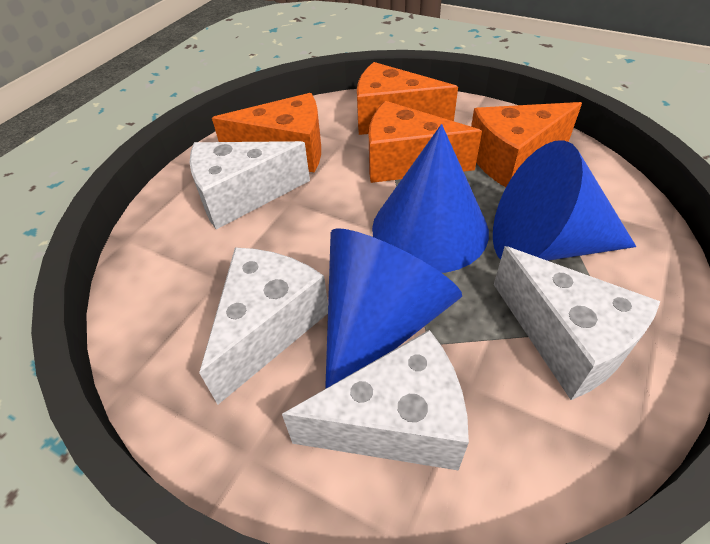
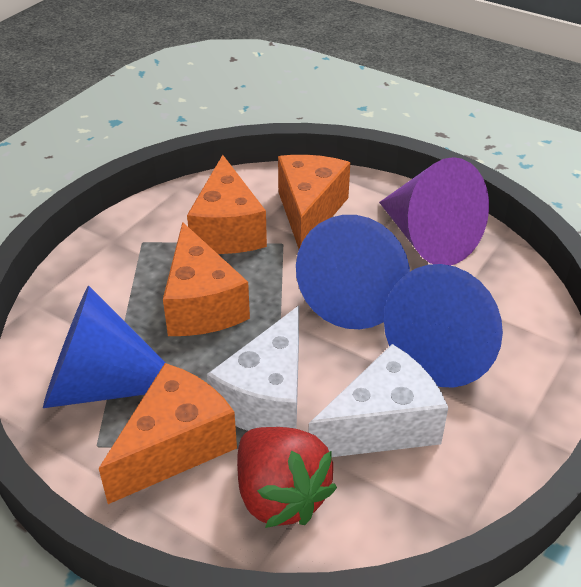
purple cone: none = 0 -> [379,157,489,265] = 1
red strawberry: none = 0 -> [237,427,337,528] = 1
white cheese: [190,141,310,229] [199,248,328,405] [282,330,469,471] [494,246,660,400] = 4 -> [207,306,299,431] [309,344,448,457] = 2

